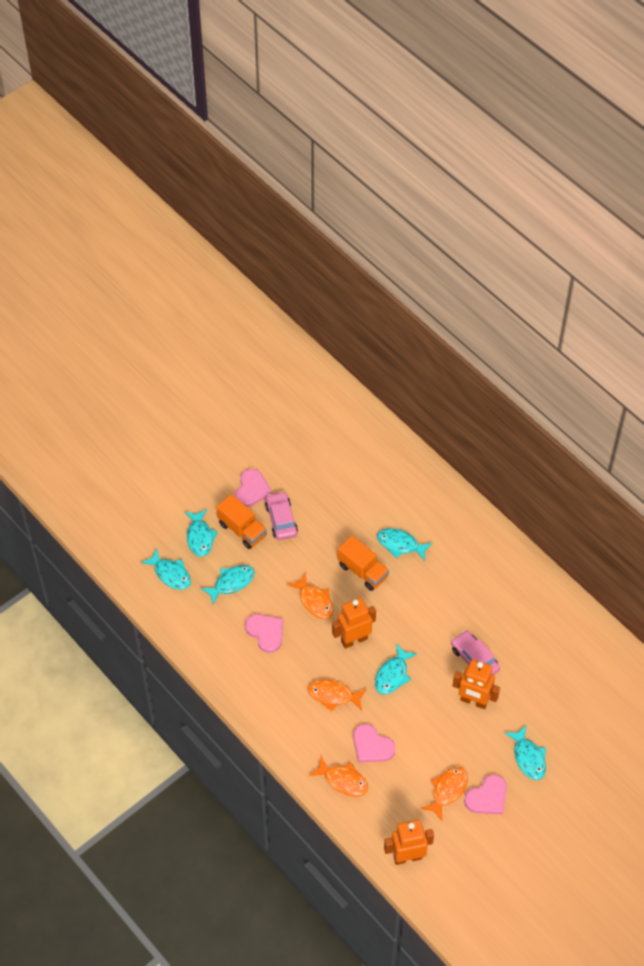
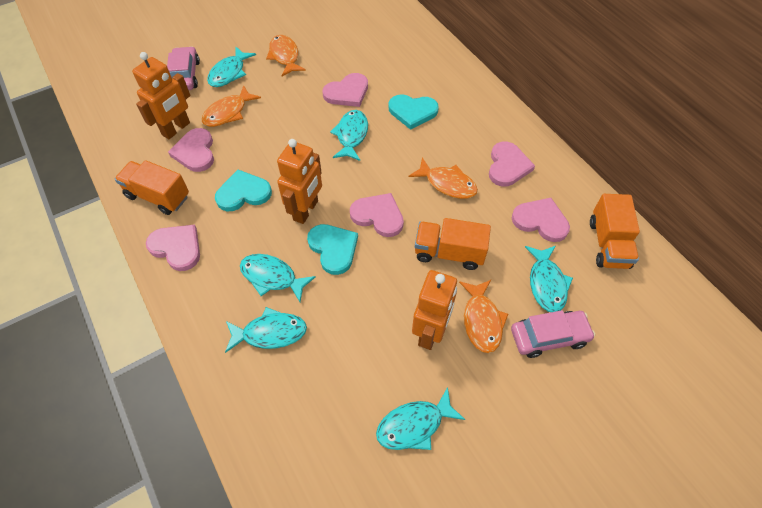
orange truck: [217,494,267,549] [338,536,389,591] = 2 -> [115,160,189,215] [415,218,491,270] [590,194,640,269] = 3
pink heart: [235,469,272,507] [245,614,283,653] [353,724,396,763] [464,774,507,814] = 4 -> [146,225,200,271] [168,128,214,172] [322,73,368,107] [350,193,404,237] [489,142,535,187] [512,198,570,242] = 6
turquoise heart: none = 0 -> [215,170,272,211] [307,224,358,275] [389,94,439,130] = 3

